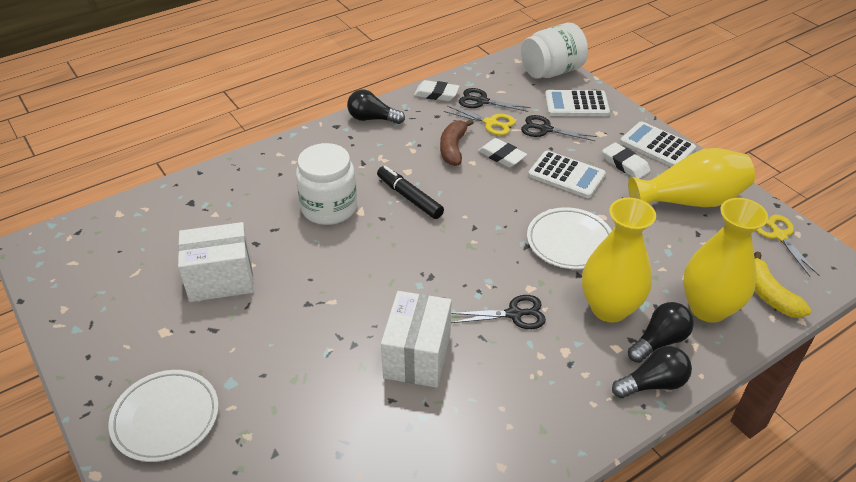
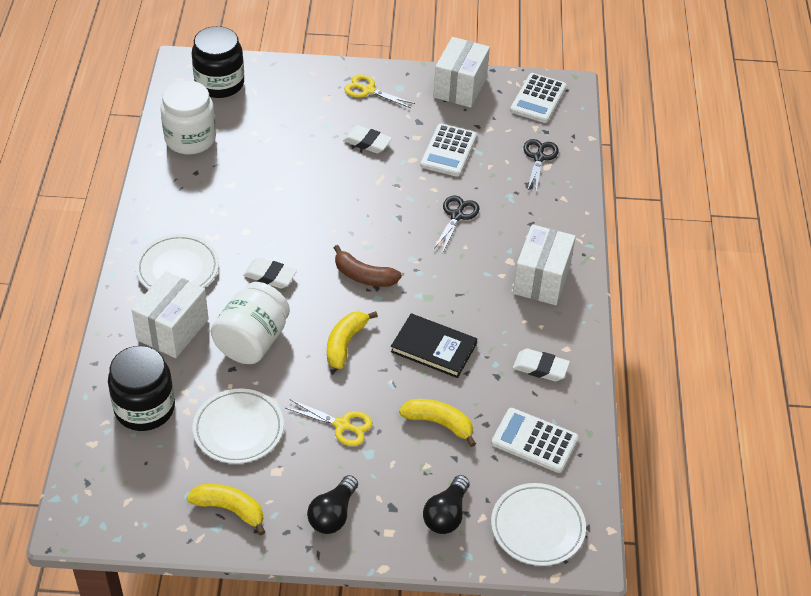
black book: none = 0 -> [391,313,477,378] = 1
black jar: none = 0 -> [108,346,175,431] [192,26,244,98] = 2
black light bulb: [347,90,405,124] [612,346,692,398] [628,302,694,363] = 3 -> [307,475,358,534] [423,475,469,534] = 2
black marker: [377,166,444,219] = 1 -> none = 0
black scissors: [451,295,546,329] [459,88,531,112] [521,115,597,141] = 3 -> [433,196,479,253] [524,139,559,192] = 2
white box: [178,222,253,302] [381,291,452,388] = 2 -> [132,271,209,358] [434,37,490,108] [513,224,576,305] = 3
white plate: [109,370,219,462] [527,207,612,269] = 2 -> [135,234,219,289] [193,389,284,464] [491,483,586,566] = 3
yellow banana: [754,252,811,318] = 1 -> [187,484,265,536] [327,311,378,369] [399,399,476,447] = 3
yellow vase: [582,198,656,323] [628,148,755,207] [683,198,768,323] = 3 -> none = 0

